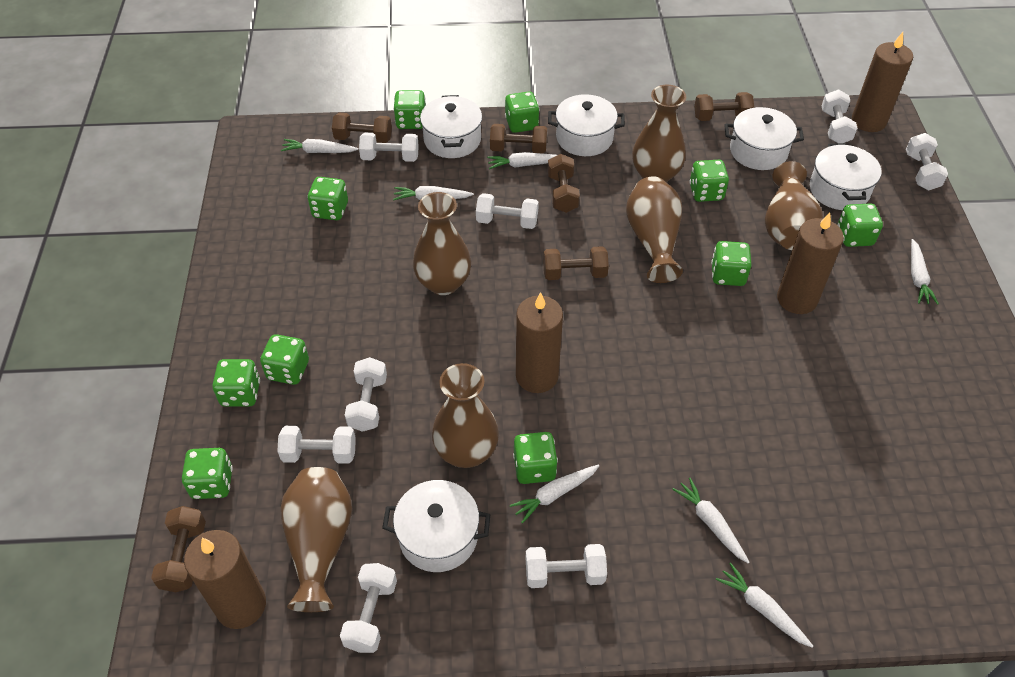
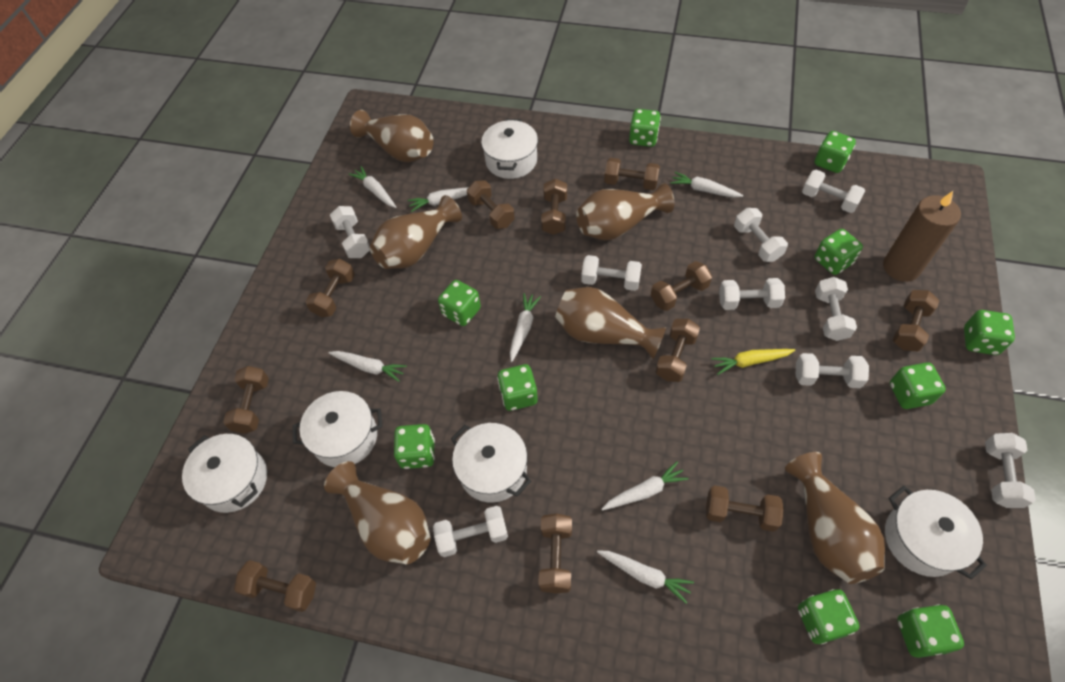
brown candle: [184,530,266,629] [516,292,563,393] [777,212,844,314] [852,32,913,132] = 4 -> [883,191,961,282] = 1
brown dumbbell: [151,506,206,592] [332,113,392,143] [490,124,547,154] [543,246,609,280] [548,154,580,213] [694,92,754,121] = 6 -> [223,366,269,434] [234,560,316,612] [305,259,355,317] [467,180,515,229] [538,513,572,593] [541,179,567,235] [604,158,660,190] [651,261,712,311] [656,319,700,382] [706,485,784,532] [893,290,940,351] = 11
white dumbbell: [277,426,356,464] [340,563,397,653] [345,357,387,432] [359,133,419,162] [476,193,539,229] [526,544,607,588] [822,90,857,143] [906,133,948,190] = 8 -> [330,206,370,258] [433,506,508,557] [581,255,642,291] [719,278,785,310] [734,208,788,262] [795,353,869,388] [802,170,865,213] [815,277,857,341] [985,433,1036,508] = 9
yellow carrot: none = 0 -> [711,349,795,375] = 1

